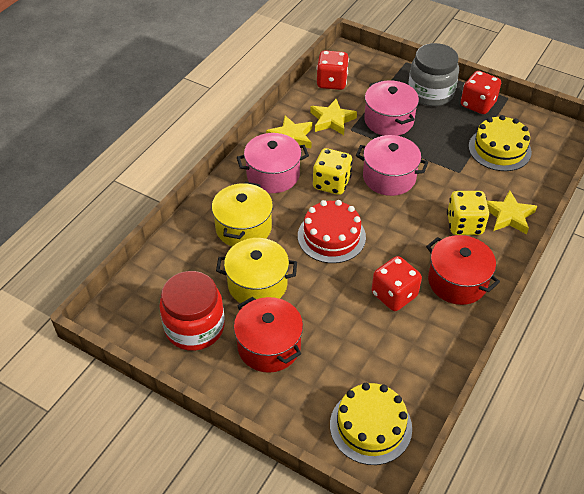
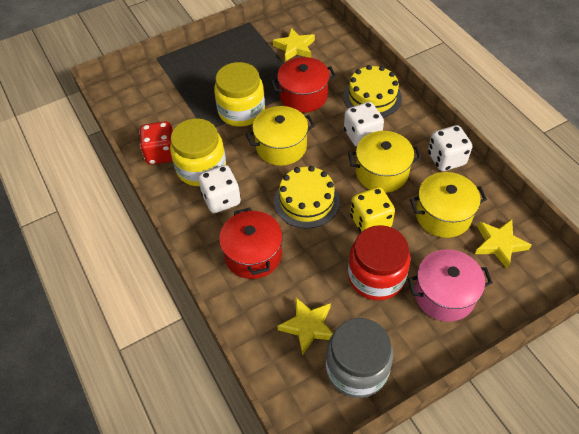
pink pot: [237,133,309,193] [356,135,428,196] [364,80,419,136] = 3 -> [408,249,493,322] = 1
red cake: [298,200,366,263] = 1 -> none = 0
red dice: [317,50,349,90] [371,256,422,311] [461,71,501,114] = 3 -> [139,121,173,165] = 1
white dice: none = 0 -> [198,165,241,213] [344,102,384,147] [428,125,472,171] = 3
yellow dice: [313,148,353,195] [447,191,489,235] = 2 -> [350,187,395,232] = 1
yellow jar: none = 0 -> [170,118,226,186] [214,62,265,127] = 2
yellow pot: [212,182,273,247] [216,238,297,303] = 2 -> [246,106,315,166] [348,131,421,193] [410,172,487,238] = 3

